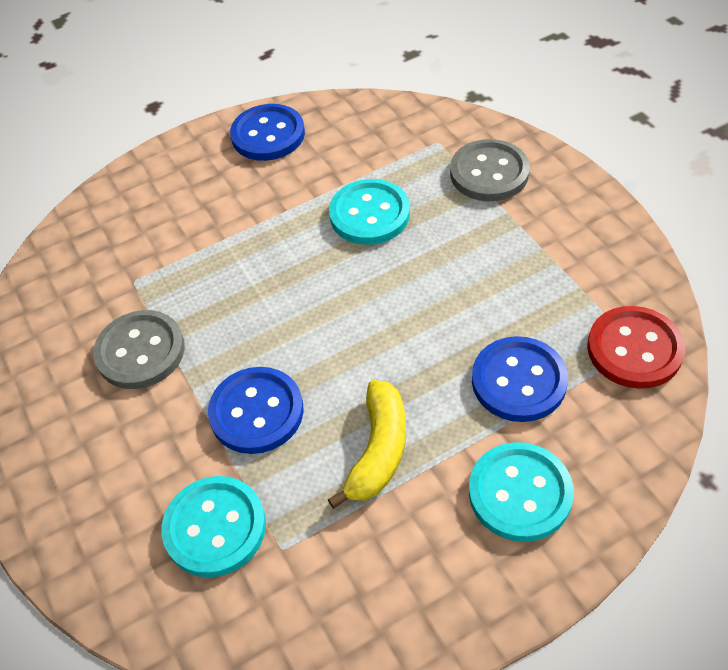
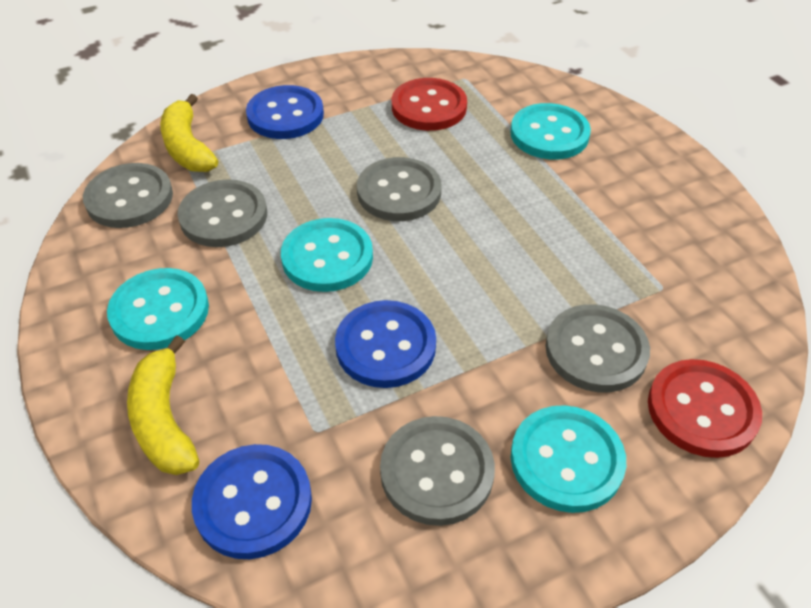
grey button: [93,310,185,389] [450,139,530,201] = 2 -> [83,163,173,228] [178,179,267,247] [357,157,441,221] [380,416,495,526] [545,304,650,392] = 5
red button: [587,306,685,389] = 1 -> [392,78,467,131] [648,359,762,458] = 2
turquoise button: [162,476,266,578] [329,179,410,245] [469,442,574,542] = 3 -> [107,268,209,350] [281,218,373,292] [510,103,591,160] [511,405,626,513] = 4
yellow banana: [328,380,406,509] = 1 -> [127,335,199,475] [160,94,218,172] = 2

